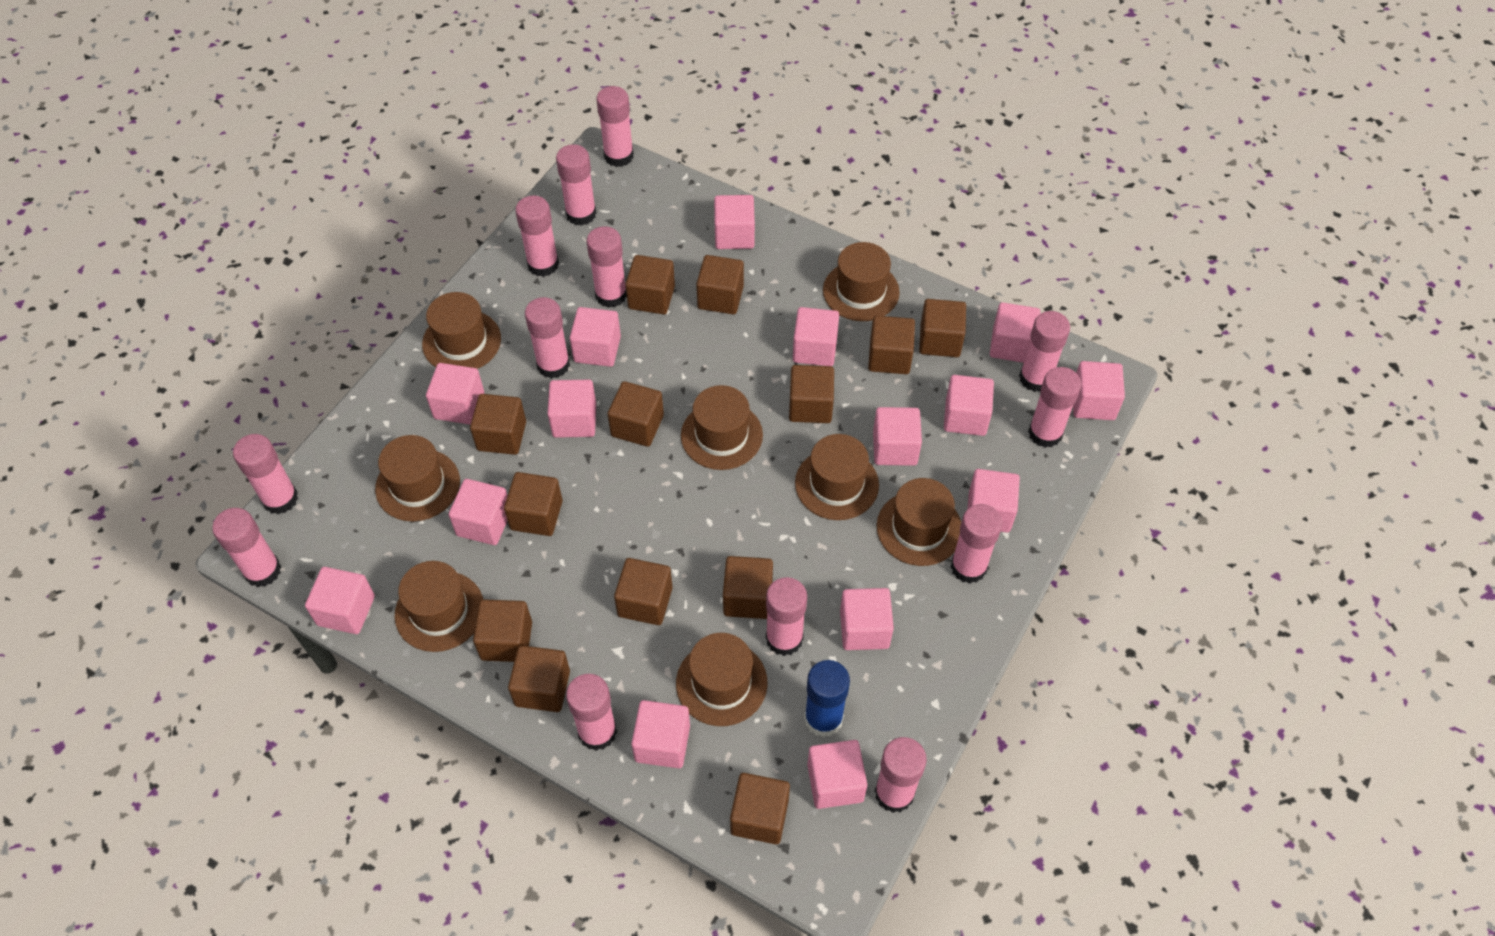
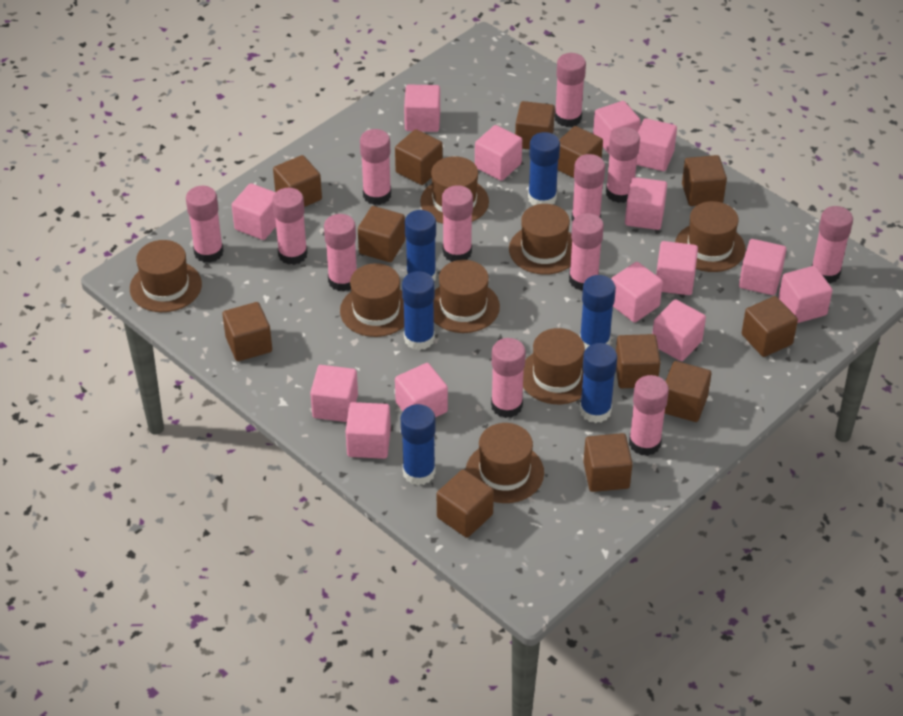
blue glue stick: [804,660,850,738] = 1 -> [401,404,436,485] [402,271,435,350] [405,210,436,281] [528,132,560,205] [580,275,616,350] [580,343,617,423] = 6
brown cube: [470,394,526,455] [473,599,532,662] [504,472,563,536] [508,645,570,712] [608,381,664,447] [614,558,672,625] [625,255,675,314] [696,255,744,314] [723,556,773,619] [730,773,790,844] [789,365,834,423] [868,316,915,374] [919,299,966,357] = 13 -> [223,302,272,361] [273,155,322,207] [358,206,405,262] [395,129,443,185] [437,469,494,538] [515,101,555,150] [558,126,603,178] [583,433,633,492] [616,334,661,388] [665,361,711,422] [682,155,727,206] [742,296,798,357] = 12
pink cube: [305,567,375,634] [426,363,484,425] [449,479,508,545] [547,380,596,438] [570,307,621,367] [631,700,690,768] [714,195,755,249] [793,307,839,366] [807,740,867,809] [840,588,894,650] [873,407,922,466] [944,375,994,436] [967,469,1020,532] [990,302,1041,363] [1073,361,1125,420] = 15 -> [232,183,276,240] [310,365,358,422] [346,402,391,459] [395,363,448,417] [404,85,440,132] [475,125,522,181] [593,101,641,154] [611,262,663,322] [625,177,667,230] [636,118,677,171] [652,299,706,361] [656,241,698,295] [739,239,787,295] [778,266,833,323] = 14
pink glue stick: [212,508,281,587] [233,434,298,514] [515,195,559,277] [525,297,570,379] [556,144,597,226] [566,674,617,751] [587,226,627,308] [596,86,634,167] [766,577,807,656] [875,737,927,813] [951,504,1002,584] [1019,311,1070,392] [1028,367,1081,448] = 13 -> [186,186,224,263] [272,188,308,265] [324,214,357,292] [360,129,391,205] [442,185,473,262] [491,338,526,418] [555,53,586,127] [569,213,604,291] [571,154,605,222] [606,127,640,203] [629,375,669,456] [812,206,853,283] = 12

